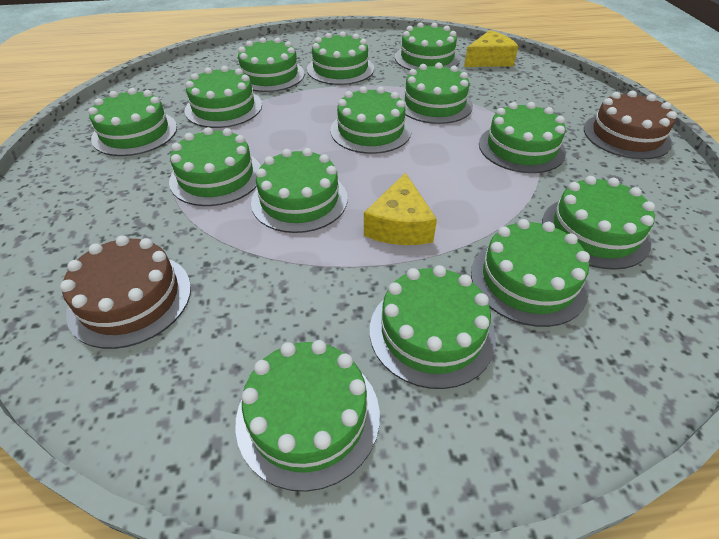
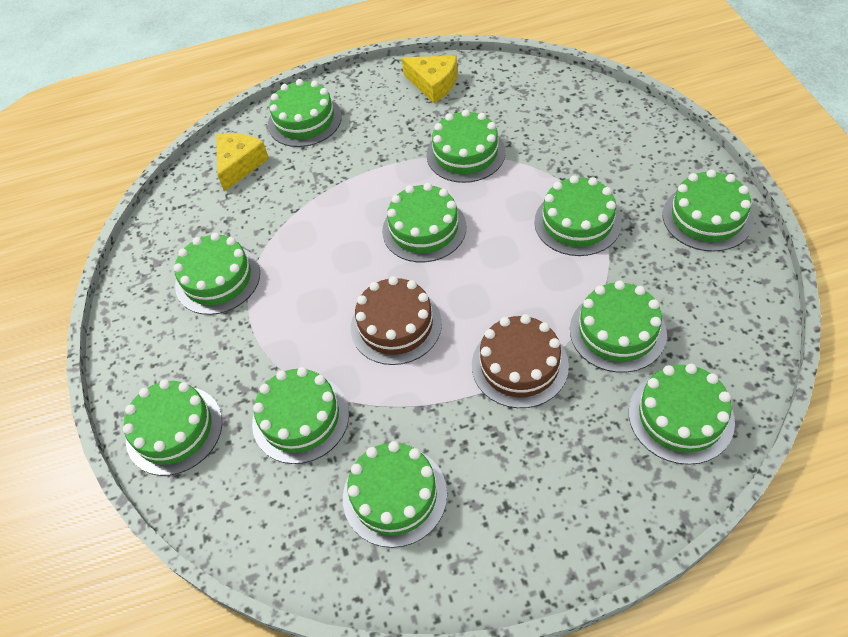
green cake: [88,88,177,156] [169,127,261,206] [185,66,262,128] [235,340,380,492] [238,37,305,92] [251,148,348,233] [307,31,374,85] [330,86,411,154] [370,265,496,389] [395,22,460,70] [399,63,473,124] [471,219,590,327] [479,102,566,173] [542,176,655,270] = 14 -> [123,379,222,476] [174,233,260,315] [252,367,349,464] [268,79,342,147] [343,441,447,548] [382,183,466,262] [427,109,506,183] [534,175,622,256] [570,280,667,373] [629,364,735,465] [663,169,754,252] = 11

